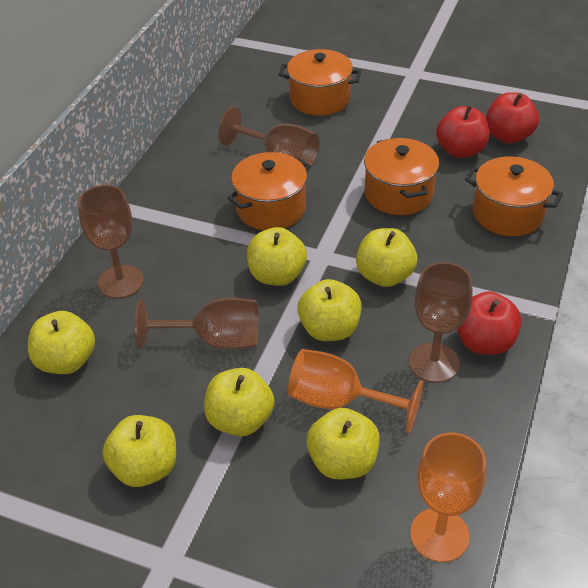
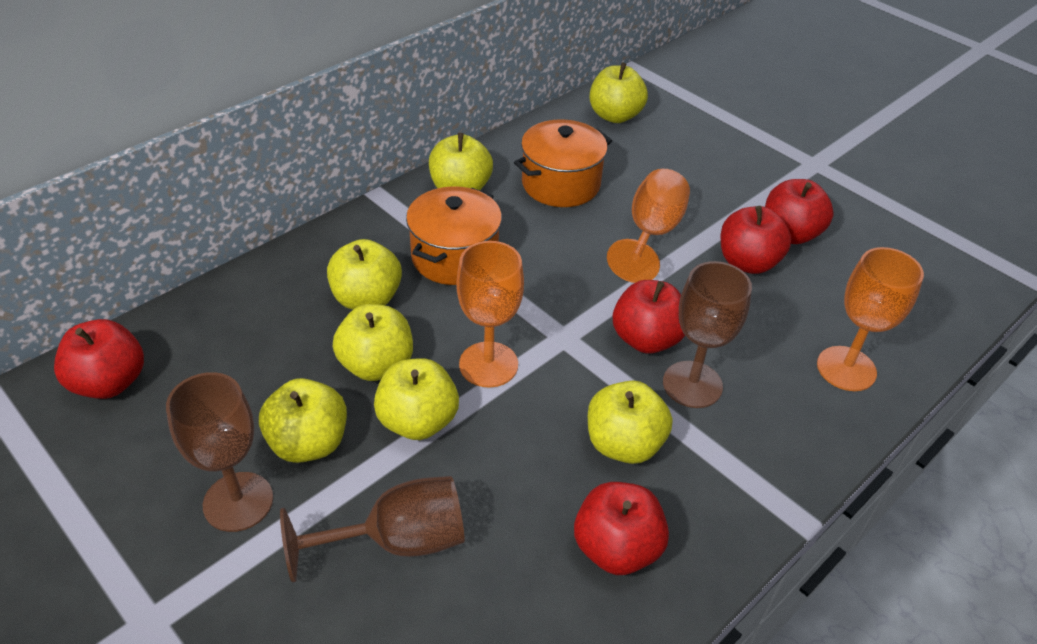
brown goblet: [78,185,144,299] [135,298,259,350] [218,107,320,169] [409,262,472,383] = 4 -> [166,372,273,532] [280,476,465,583] [663,261,752,408] = 3
orange goblet: [288,349,424,433] [410,432,486,562] = 2 -> [456,241,524,387] [607,169,690,283] [817,247,924,391] = 3
orange pot: [227,152,310,230] [278,49,361,116] [364,138,439,215] [465,156,563,236] = 4 -> [406,186,502,285] [514,119,612,207] = 2
red apple: [436,105,489,158] [457,291,522,355] [486,92,539,144] = 3 -> [54,319,144,399] [574,482,669,575] [613,280,685,354] [721,206,791,274] [765,179,834,244] = 5

